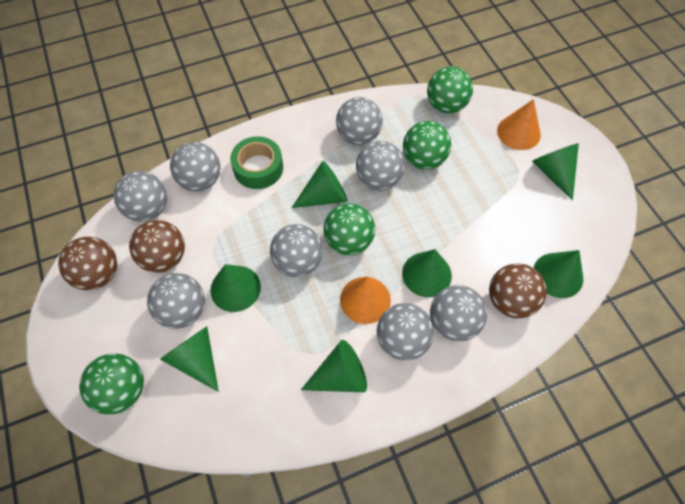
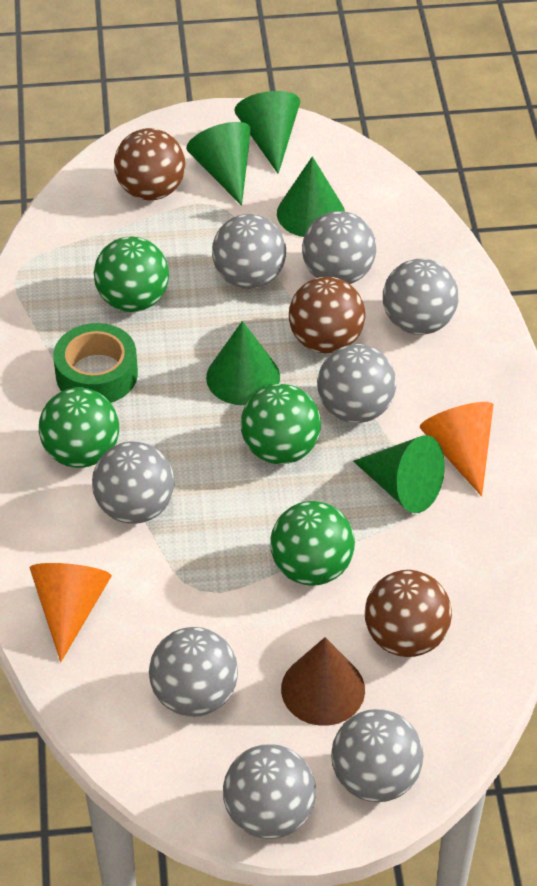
brown cone: none = 0 -> [281,637,365,726] = 1
green cone: [160,327,219,392] [210,264,261,312] [292,161,347,208] [301,340,367,392] [402,249,452,297] [532,143,579,200] [534,250,583,298] = 7 -> [186,122,251,206] [206,321,280,405] [234,91,300,174] [277,156,345,237] [353,435,445,513] = 5

